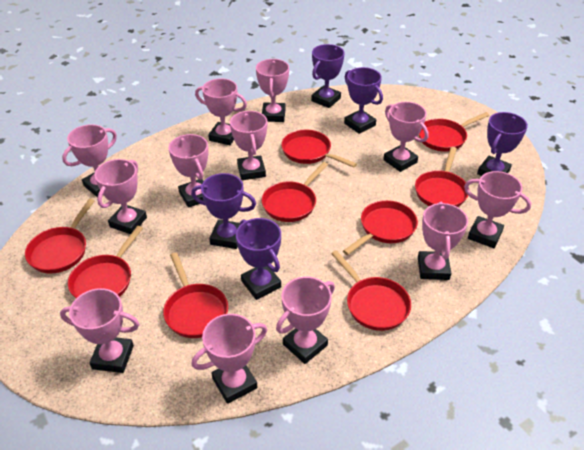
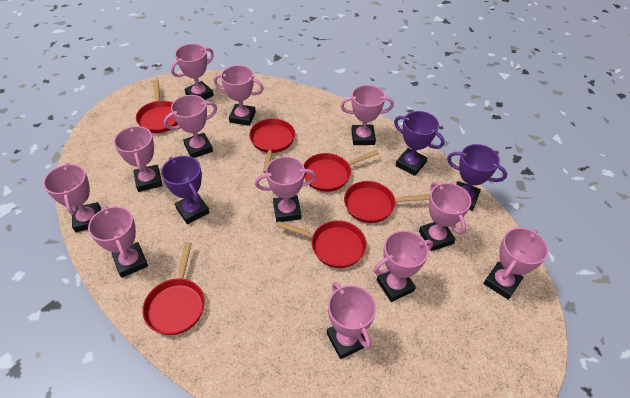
purple trophy: [191,173,256,249] [236,218,281,300] [311,44,344,108] [344,67,383,134] [477,112,528,176] = 5 -> [161,156,210,224] [394,111,445,176] [447,144,507,211] = 3
red pan: [25,199,95,273] [68,226,143,298] [163,252,228,338] [262,162,328,222] [281,130,357,168] [331,250,411,331] [343,200,418,255] [415,147,468,207] [419,112,489,152] = 9 -> [136,79,177,133] [143,242,205,335] [249,118,295,173] [277,220,366,268] [304,150,379,192] [344,181,430,223] = 6

